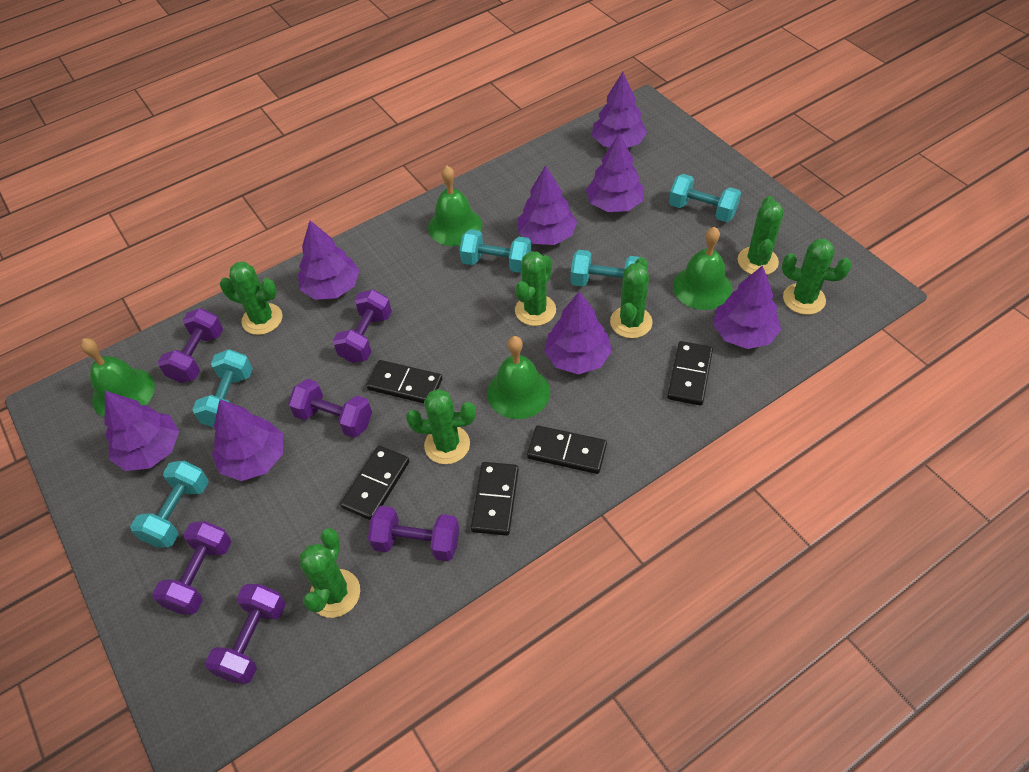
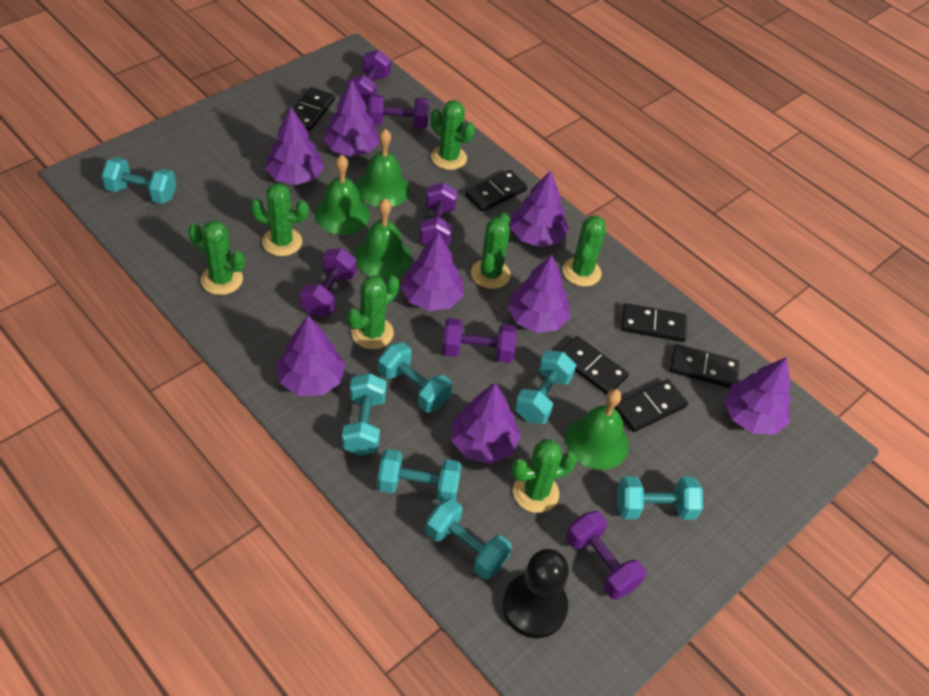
black domino: [340,446,409,520] [366,360,443,403] [471,462,519,536] [527,425,607,474] [667,341,713,405] = 5 -> [293,87,335,131] [465,170,527,212] [560,336,629,395] [614,379,688,432] [621,303,687,342] [670,344,739,388] = 6
black pawn: none = 0 -> [503,549,569,638] = 1
turquoise dumbbell: [130,461,209,548] [192,349,253,428] [459,229,531,273] [571,250,640,287] [669,174,741,222] = 5 -> [101,157,176,204] [342,373,387,456] [377,449,462,502] [378,342,452,413] [425,498,512,580] [515,351,576,424] [617,476,703,520] = 7

